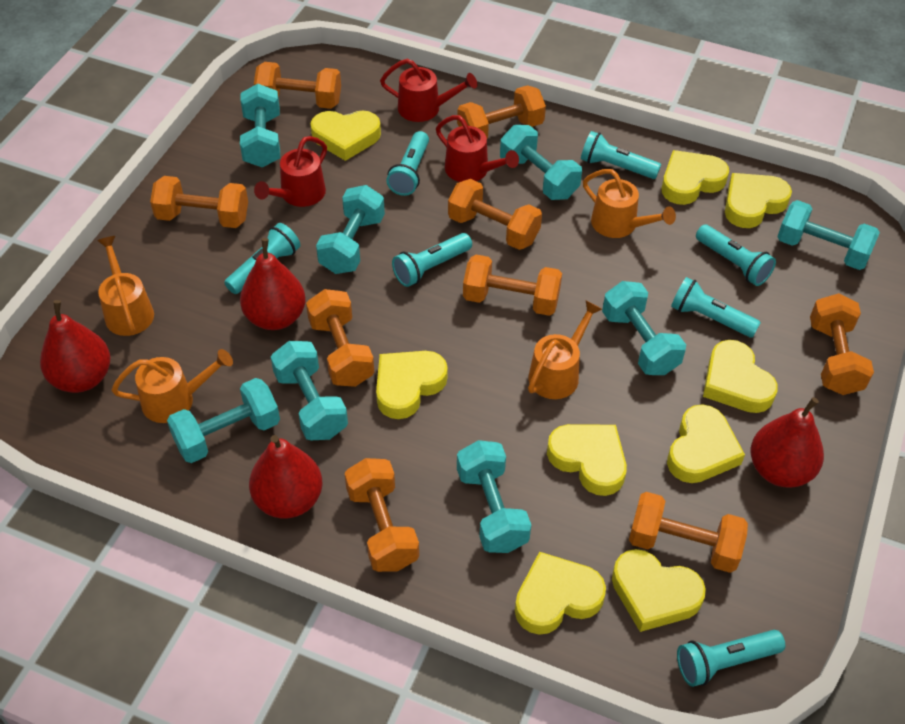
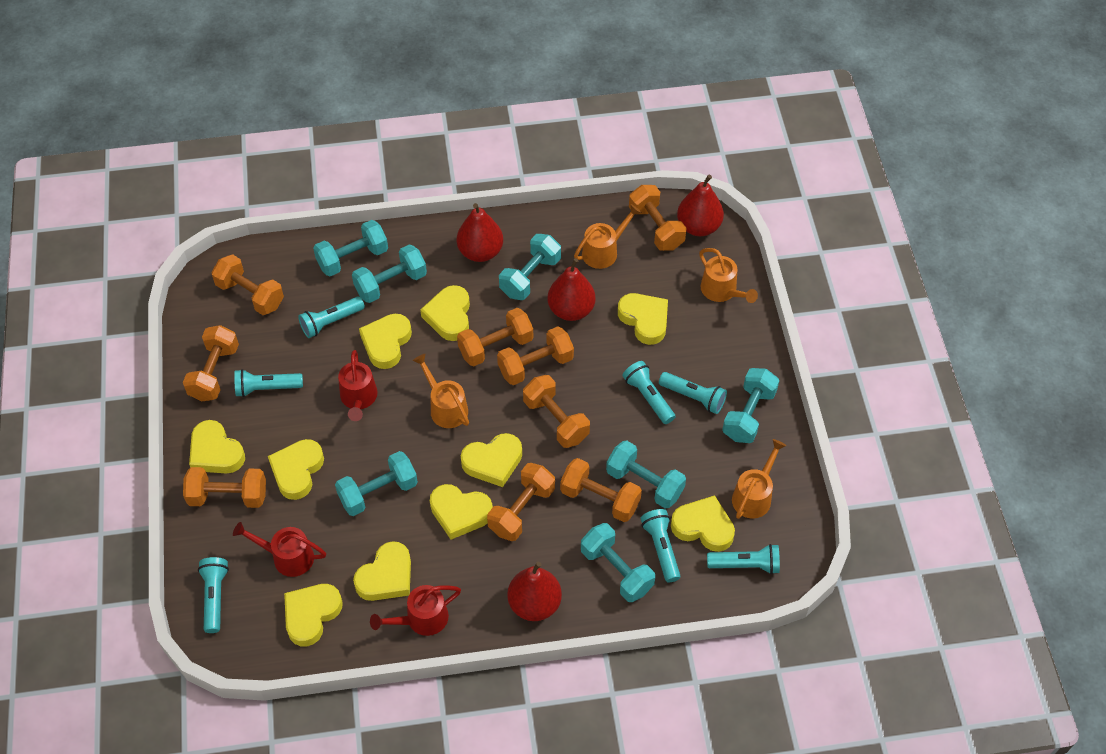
turquoise dumbbell: [167,378,280,463] [240,84,280,168] [271,341,348,440] [316,185,385,274] [457,440,531,553] [500,125,582,200] [602,281,686,375] [777,200,880,270] = 8 -> [313,220,388,276] [335,451,418,516] [352,245,427,303] [499,234,561,300] [581,523,655,602] [606,440,686,509] [722,368,779,443] = 7
yellow heart: [310,110,381,161] [376,351,448,419] [515,552,606,635] [547,424,627,496] [612,549,706,632] [662,150,729,205] [667,404,745,483] [703,340,778,413] [725,173,792,228] = 9 -> [189,420,245,474] [268,439,324,500] [284,584,343,646] [353,541,411,601] [359,314,412,369] [420,285,470,341] [430,484,493,540] [461,433,522,487] [618,293,668,345] [671,495,735,552] = 10

